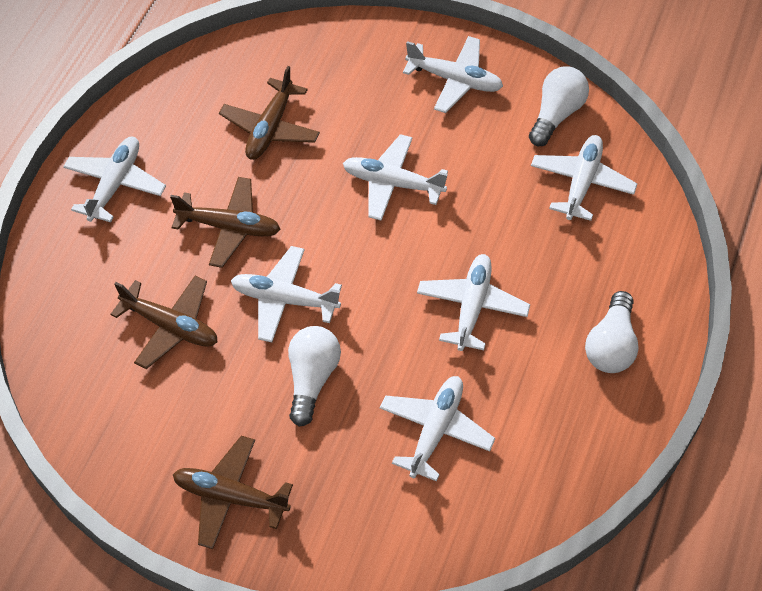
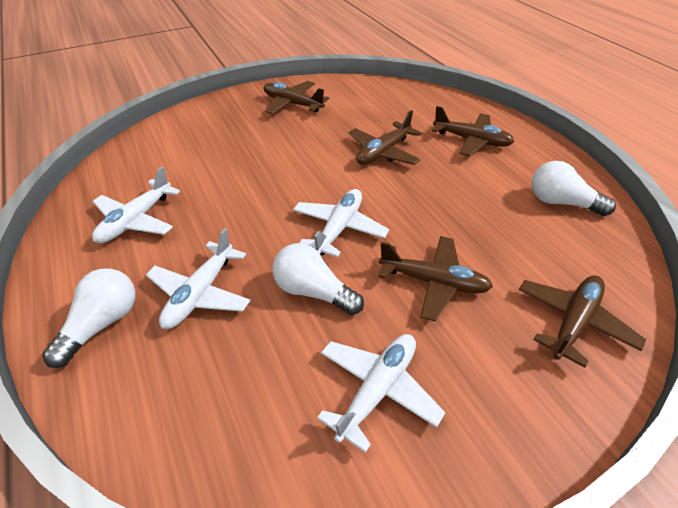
brown plane: [110,276,218,369] [170,177,280,268] [173,436,293,549] [219,66,320,160] = 4 -> [264,81,329,114] [349,110,421,165] [378,236,493,321] [432,106,514,156] [518,275,646,368] = 5
white plane: [63,137,166,222] [231,246,342,342] [343,134,448,221] [380,376,495,482] [403,36,503,113] [417,254,530,351] [531,135,637,221] = 7 -> [92,166,180,243] [146,228,250,329] [293,189,389,257] [317,334,446,453] = 4

